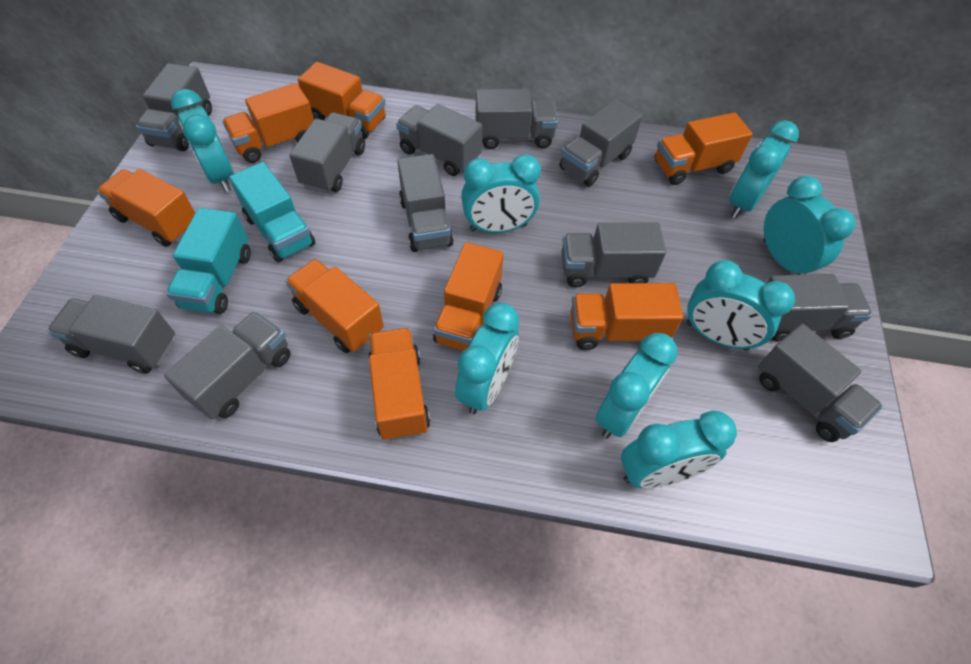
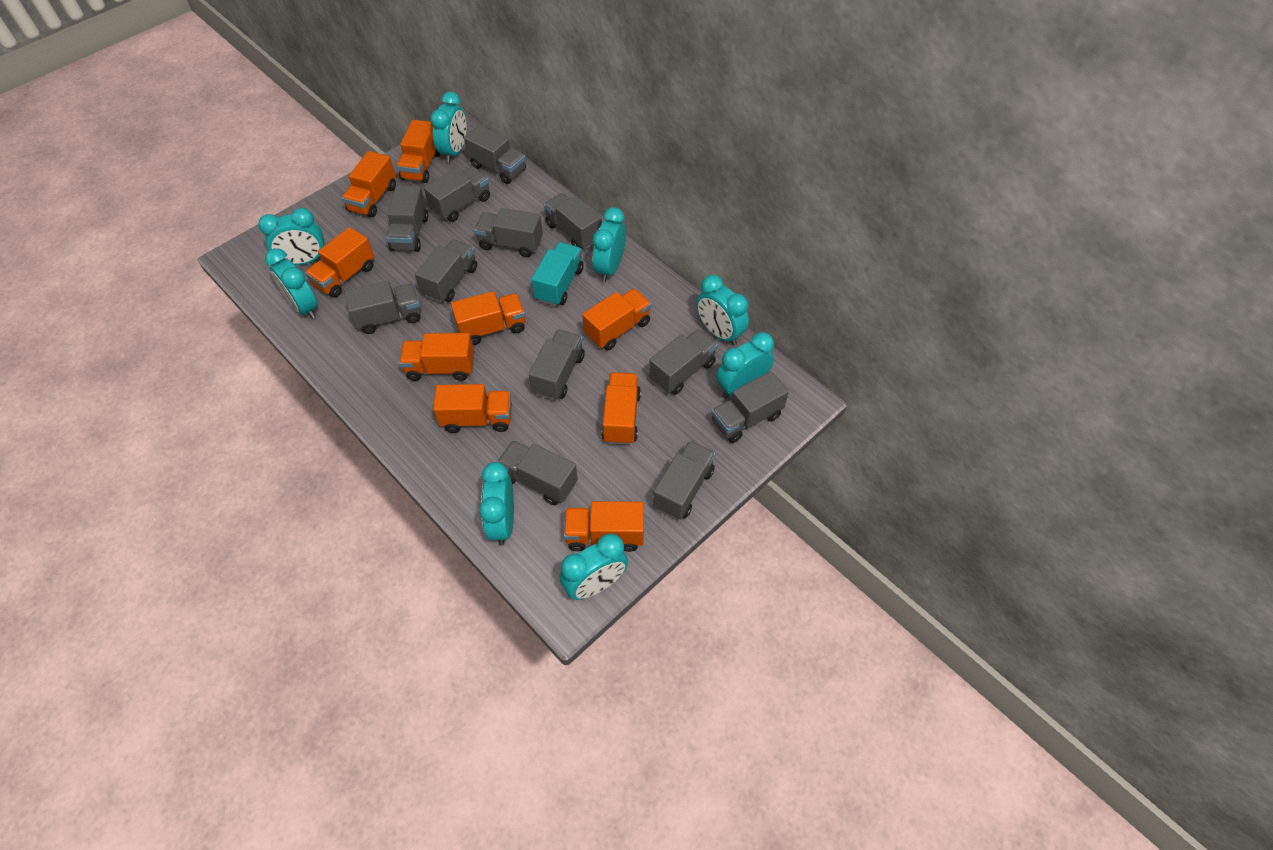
grey truck: [47,295,175,374] [136,63,212,151] [164,311,291,419] [289,112,365,193] [396,104,482,176] [397,154,454,252] [475,89,558,149] [560,99,642,186] [561,222,666,287] [758,324,883,442] [767,274,872,341] = 11 -> [345,281,421,334] [386,186,428,252] [415,239,477,303] [424,167,490,222] [464,125,526,184] [474,208,543,257] [497,440,578,505] [529,329,584,400] [544,193,602,249] [649,329,718,395] [653,441,716,520] [711,371,789,443] = 12
orange truck: [97,169,195,247] [222,83,314,163] [285,259,384,353] [298,62,386,139] [368,328,430,441] [433,242,504,351] [570,283,684,350] [655,112,753,185] = 8 -> [305,227,375,298] [342,151,396,218] [396,120,441,183] [399,333,474,381] [433,384,512,433] [451,291,526,345] [564,501,644,552] [582,289,651,350] [602,372,641,445] = 9
turquoise truck: [166,208,251,314] [229,162,315,262] = 2 -> [531,242,584,306] = 1

